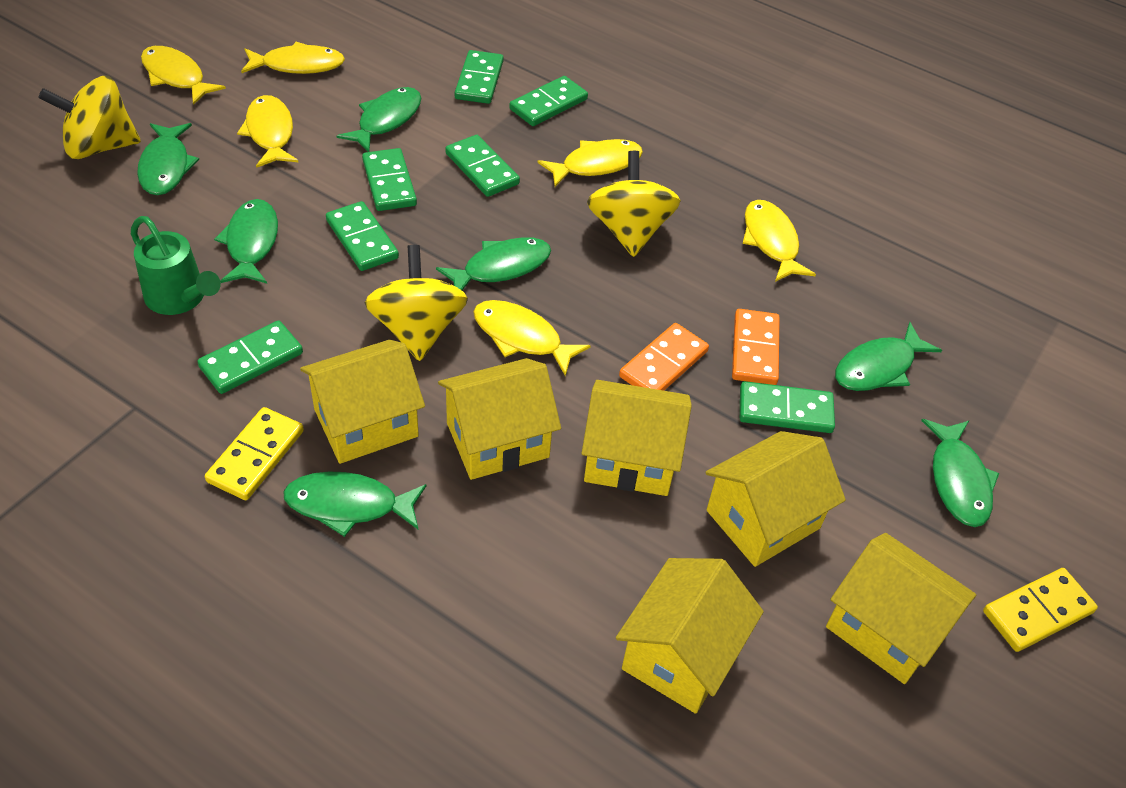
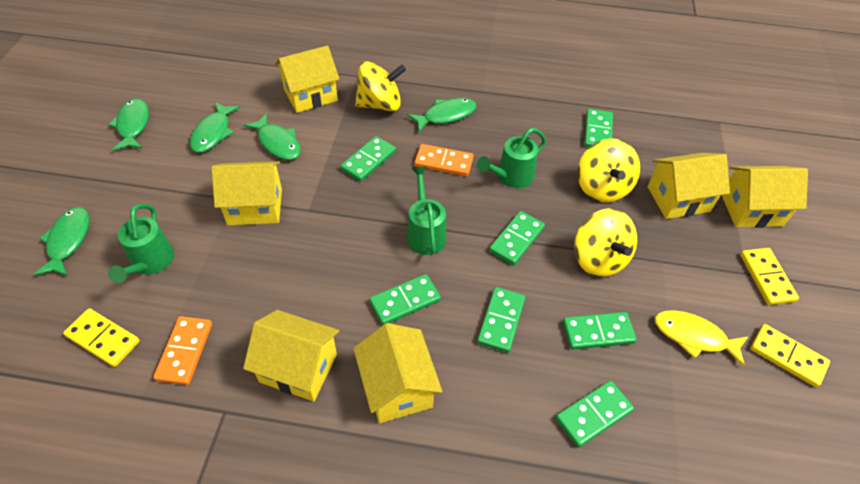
green fish: [137,123,199,195] [214,199,278,283] [283,471,427,537] [336,87,421,152] [436,237,551,290] [835,322,942,391] [921,419,999,527] = 7 -> [33,207,89,276] [109,98,149,151] [190,102,240,153] [244,113,301,160] [407,98,476,132] = 5
green watering can: [131,216,221,315] = 1 -> [108,204,174,283] [407,167,446,255] [477,128,546,188] = 3
yellow domino: [205,407,304,500] [983,568,1098,652] = 2 -> [63,308,140,367] [740,248,799,305] [750,324,830,387] = 3
yellow fish: [141,46,226,105] [237,95,298,168] [241,42,345,74] [473,300,591,376] [537,139,643,187] [743,200,816,282] = 6 -> [654,310,749,366] = 1

